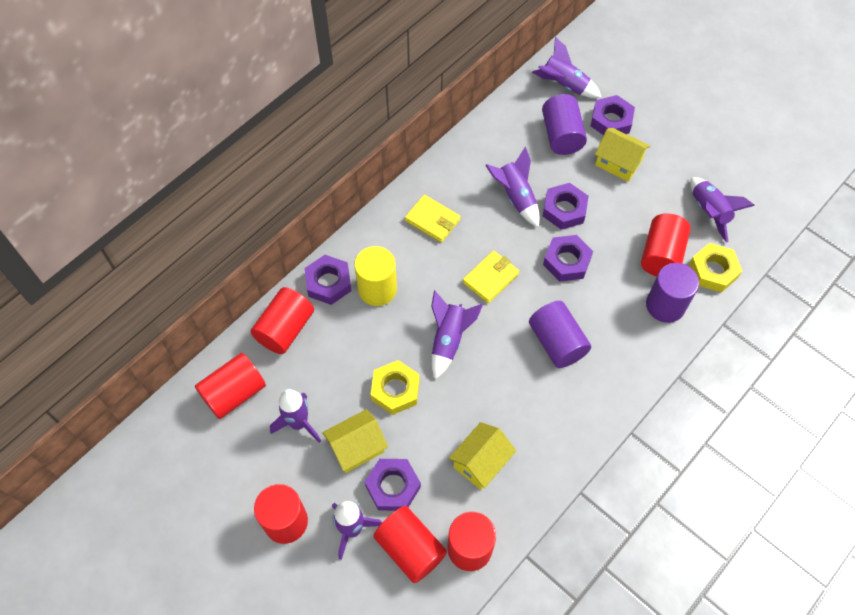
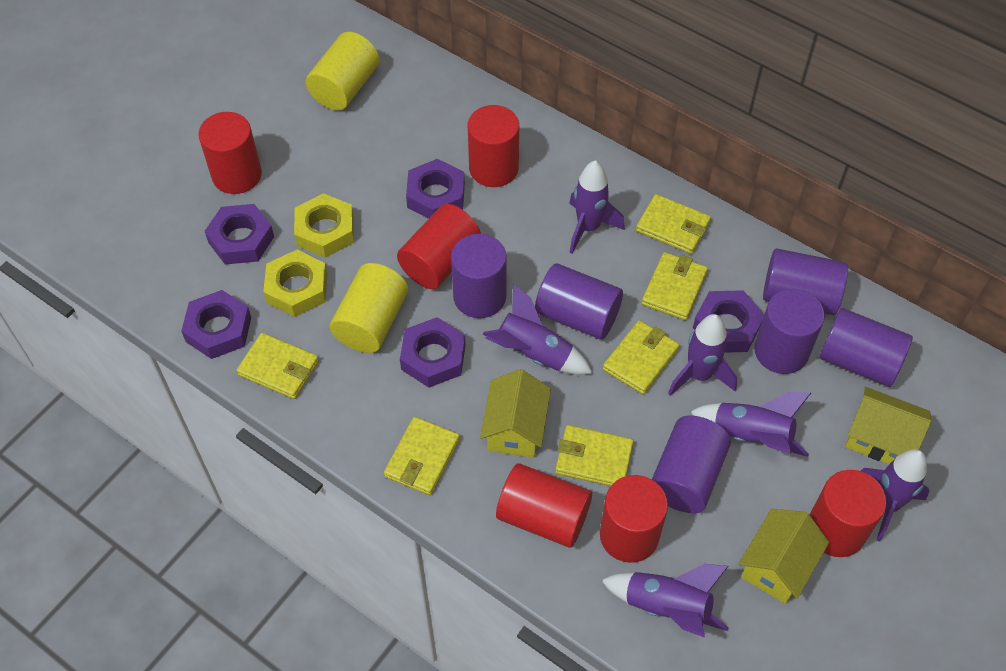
purple cylinder: [529,301,591,368] [542,94,587,155] [646,263,699,323] = 3 -> [451,234,507,318] [535,263,623,340] [652,416,731,513] [754,289,824,374] [763,248,848,315] [819,308,913,387] = 6
yellow cylinder: [354,246,397,306] = 1 -> [306,32,379,111] [330,263,408,353] = 2
yellow wallet: [405,195,461,242] [463,251,519,303] = 2 -> [236,333,319,399] [384,417,460,495] [555,425,634,486] [603,320,680,394] [636,194,711,254] [641,252,708,320] = 6

